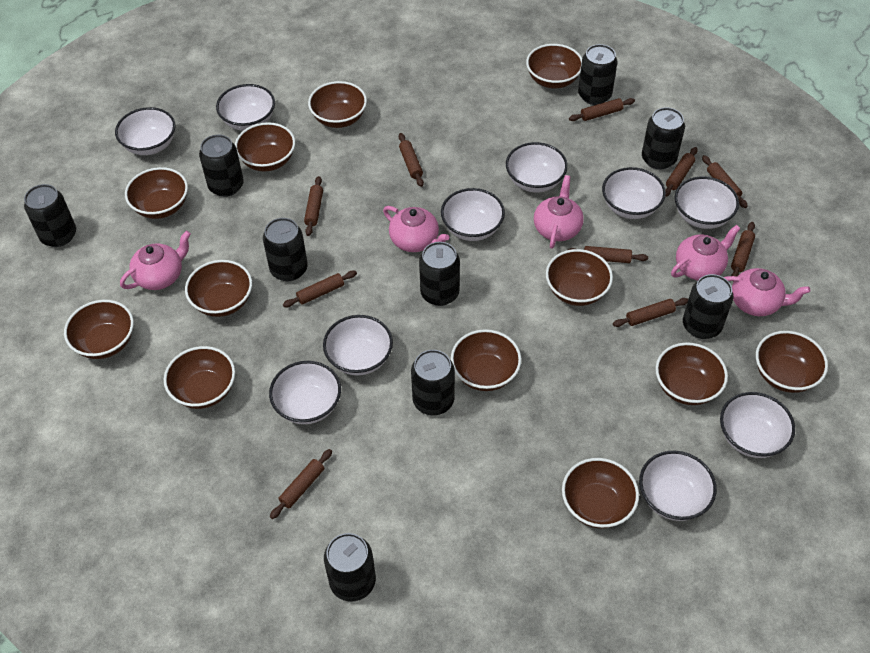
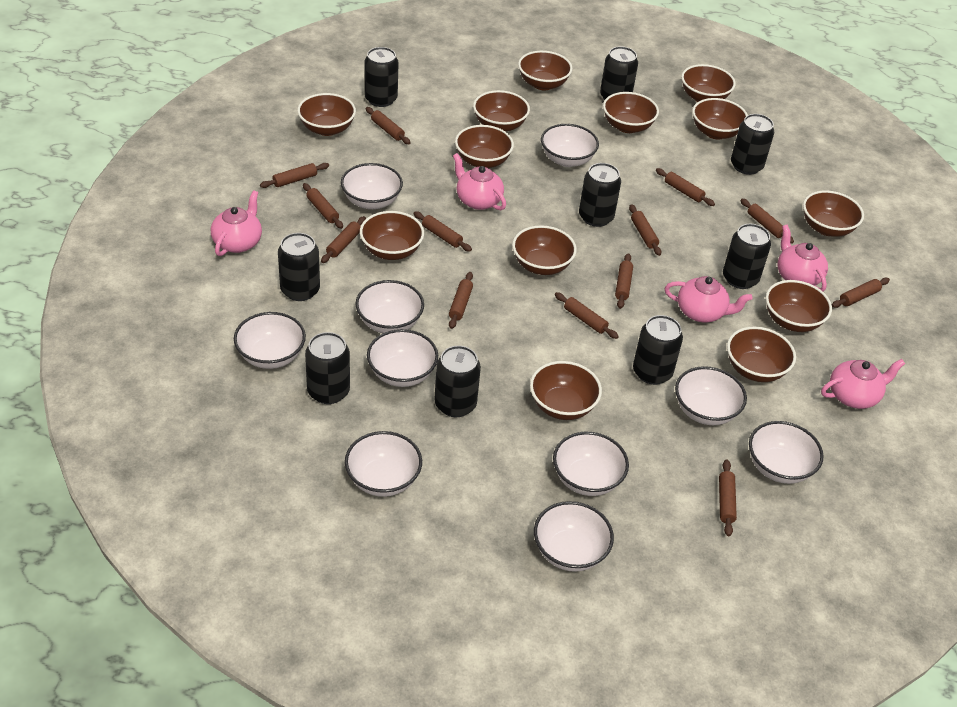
brown bowl: [64,300,134,359] [125,167,188,219] [164,346,235,409] [185,260,252,317] [235,122,295,171] [308,81,367,128] [451,329,521,391] [526,44,582,88] [546,249,613,306] [562,458,639,529] [655,342,728,405] [756,331,828,393] = 12 -> [297,93,356,136] [360,211,424,260] [455,125,514,168] [473,90,530,132] [512,225,577,275] [518,51,572,90] [530,361,602,420] [603,92,659,133] [681,64,736,102] [692,98,748,139] [727,327,796,382] [766,280,832,332] [803,191,864,237] = 13
brown rolling pin: [270,449,332,519] [283,271,357,307] [304,176,323,236] [399,133,424,187] [568,246,648,263] [569,98,635,121] [613,298,688,327] [665,147,698,197] [702,155,748,208] [731,222,755,276] = 10 -> [260,163,329,188] [303,183,343,229] [321,216,366,263] [366,107,410,144] [414,211,472,252] [449,272,473,329] [555,292,619,339] [615,253,633,309] [629,204,661,256] [656,168,715,206] [719,460,737,536] [740,199,794,244] [832,278,890,308] = 13

